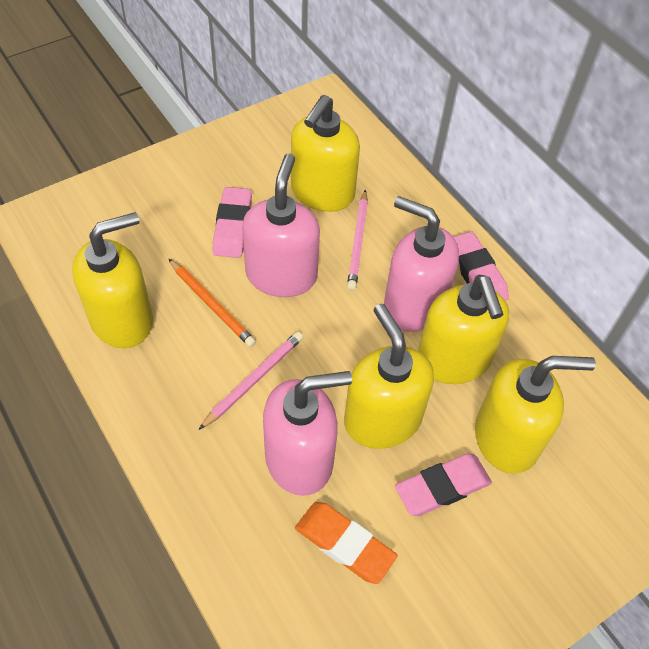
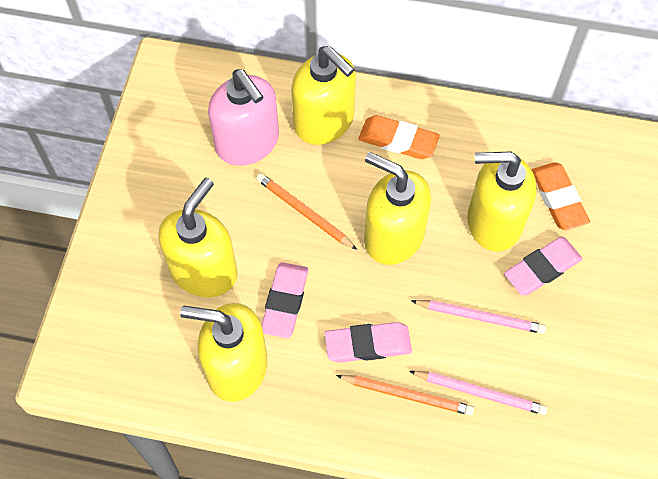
orange eraser: [295,502,397,584] = 1 -> [358,115,440,159] [531,162,590,230] = 2
orange pencil: [168,258,256,347] = 1 -> [256,173,357,250] [336,375,474,416] = 2
pink soap dispenser: [242,153,320,297] [263,371,352,496] [384,196,459,332] = 3 -> [208,69,279,166] = 1

